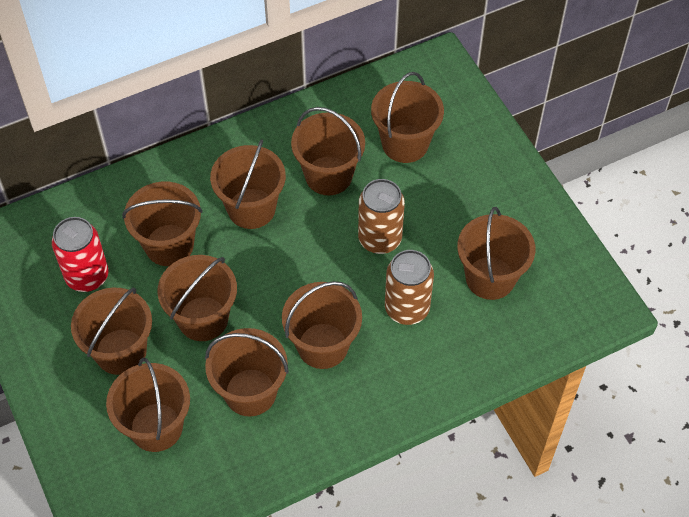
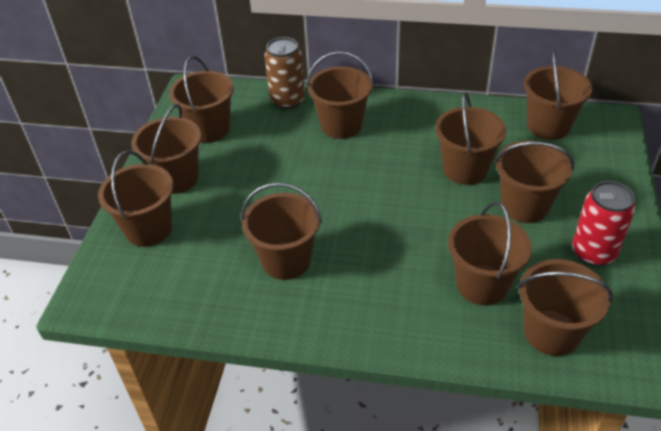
brown can: [358,179,405,254] [385,250,434,325] = 2 -> [265,37,305,110] = 1

